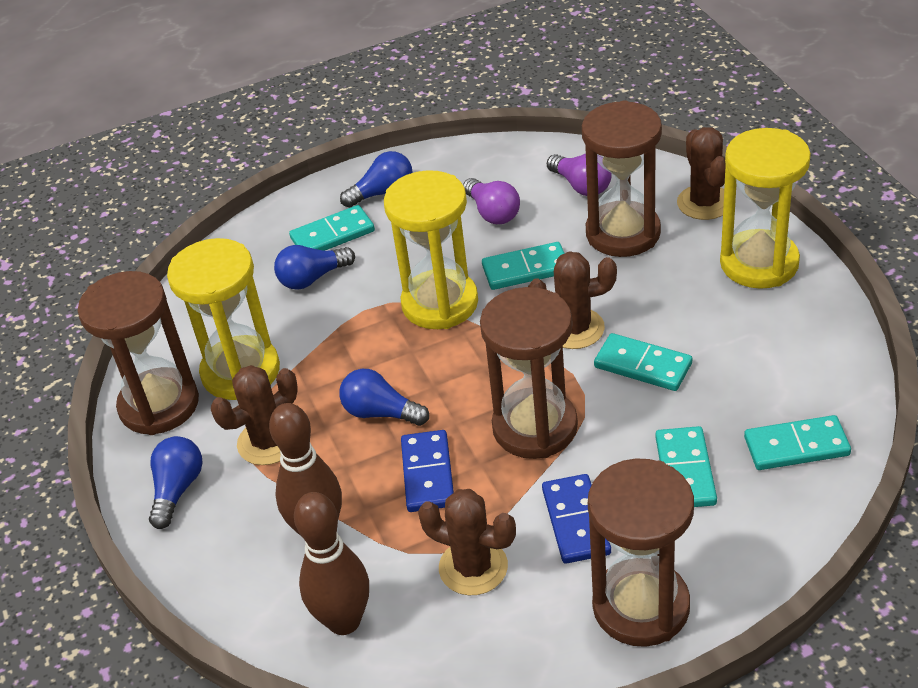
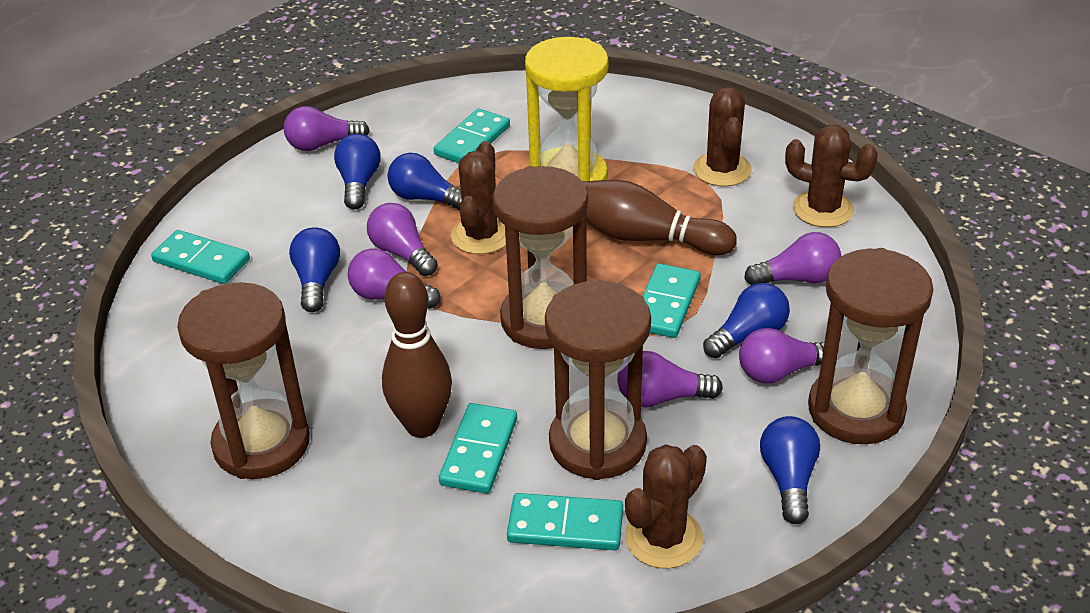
blue domino: [401,430,454,512] [542,474,611,564] = 2 -> none = 0
blue light bulb: [149,436,202,529] [274,245,355,290] [339,369,429,426] [340,151,413,208] = 4 -> [289,227,340,312] [334,134,380,209] [388,153,462,210] [703,283,790,358] [760,416,820,524] = 5
purple light bulb: [463,178,520,224] [547,154,612,196] = 2 -> [284,106,370,151] [348,248,440,309] [367,203,438,276] [617,351,723,407] [739,328,824,383] [744,232,841,285] = 6
yellow hourglass: [167,238,280,400] [384,170,478,329] [720,128,811,289] = 3 -> [525,37,609,181] = 1

